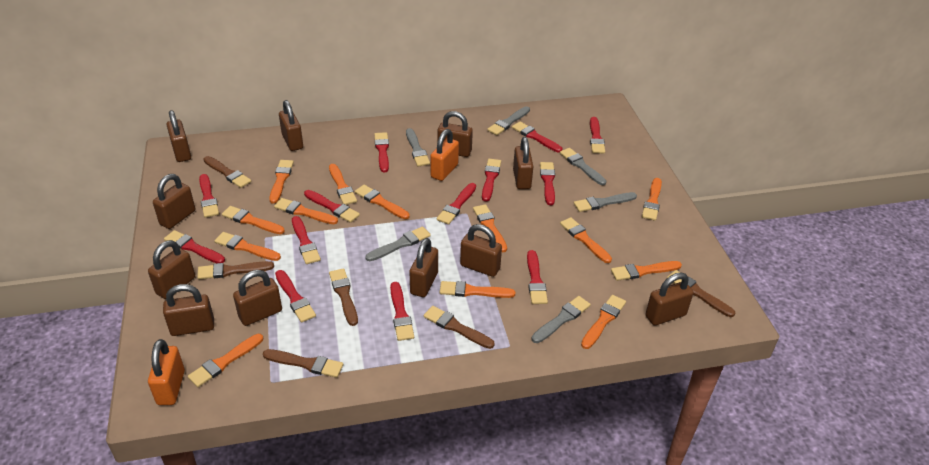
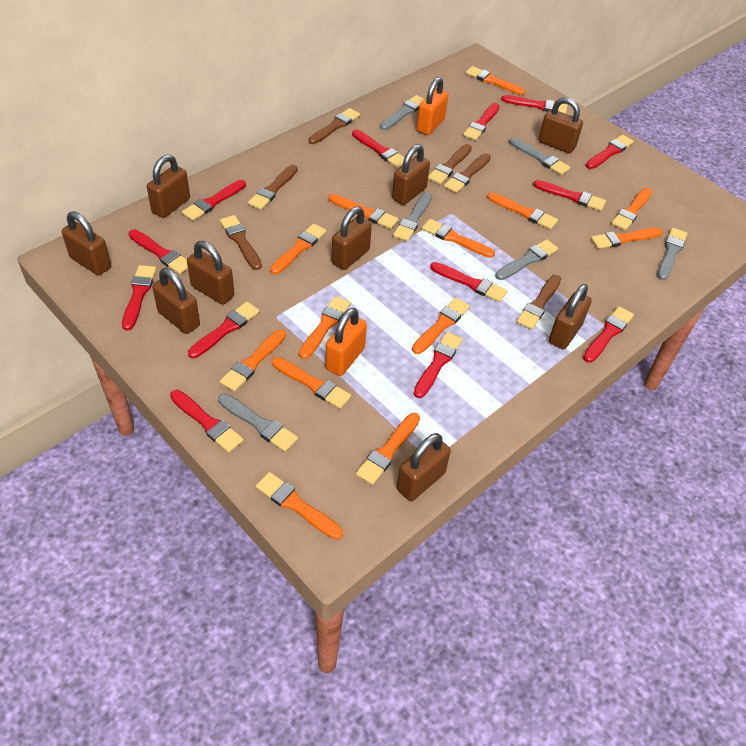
brown padlock: [148,240,195,299] [153,174,195,229] [163,284,214,336] [166,110,191,162] [233,270,282,326] [279,100,303,151] [410,238,438,297] [438,111,473,157] [460,224,502,277] [513,137,534,189] [645,272,694,326] = 11 -> [62,211,111,275] [147,155,190,218] [152,268,200,334] [187,241,235,305] [332,206,372,270] [392,144,430,205] [397,433,451,501] [539,97,583,153] [549,284,592,350] = 9

